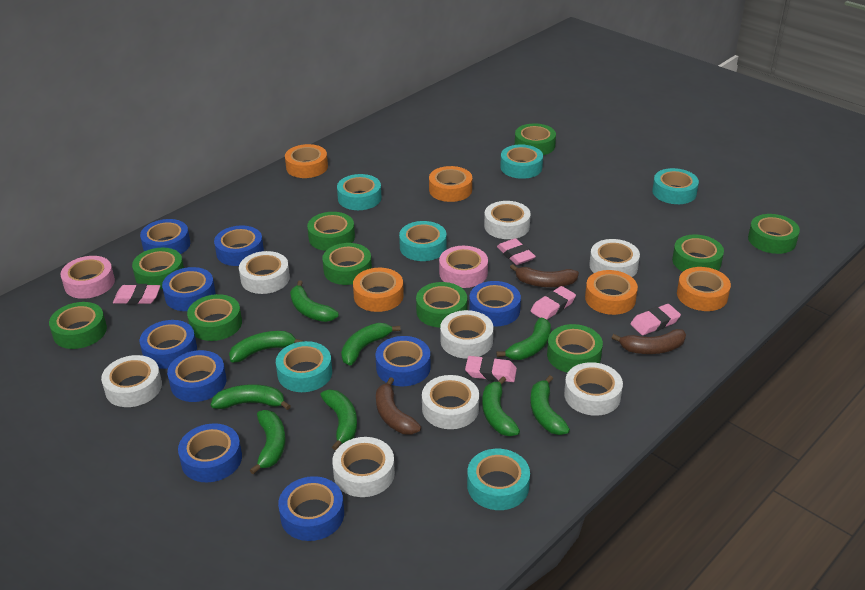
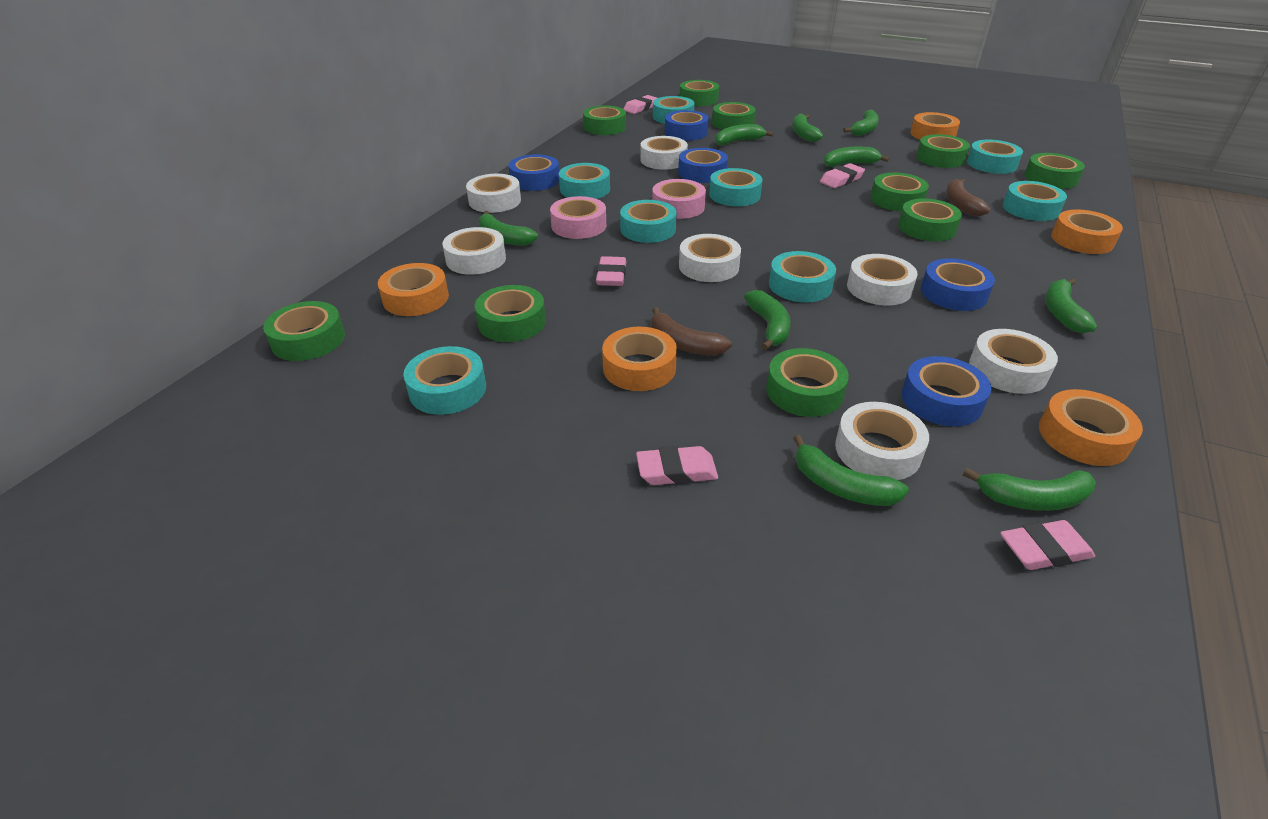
blue tape: [139,320,197,369] [140,219,190,254] [162,267,215,311] [167,350,226,402] [178,423,242,482] [214,225,264,266] [278,476,344,541] [375,336,431,386] [469,281,521,326] = 9 -> [508,154,559,191] [665,110,709,141] [678,148,728,183] [902,356,991,426] [921,258,995,311] = 5
brown banana: [376,377,421,435] [510,264,579,287] [612,329,686,354] = 3 -> [651,307,732,356] [946,179,990,216] = 2
turquoise tape: [276,341,332,392] [337,174,382,210] [399,221,446,261] [467,449,530,510] [500,144,543,179] [652,168,699,204] = 6 -> [403,346,486,415] [559,163,610,199] [620,200,677,243] [653,96,695,124] [709,168,763,207] [769,251,836,302] [967,139,1023,174] [1003,181,1067,221] = 8
white tape: [101,355,162,407] [239,251,290,294] [332,437,395,497] [422,375,479,429] [440,310,494,359] [484,201,531,239] [564,362,623,416] [589,239,640,277] = 8 -> [442,227,506,275] [466,174,521,213] [640,136,688,170] [679,234,741,282] [835,402,929,480] [847,254,918,305] [969,329,1058,394] = 7

